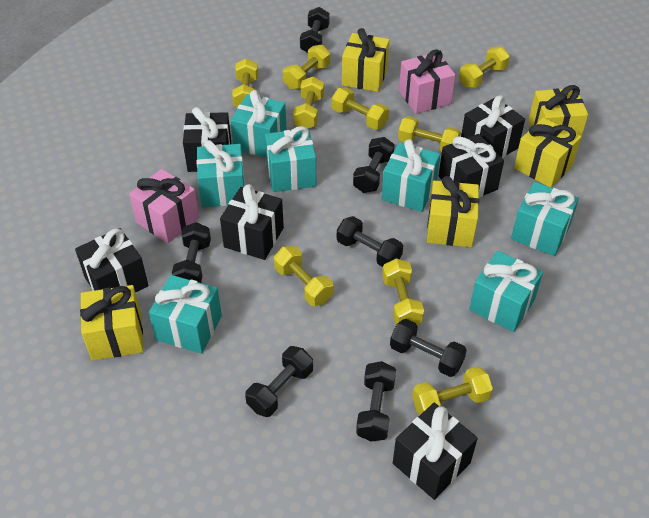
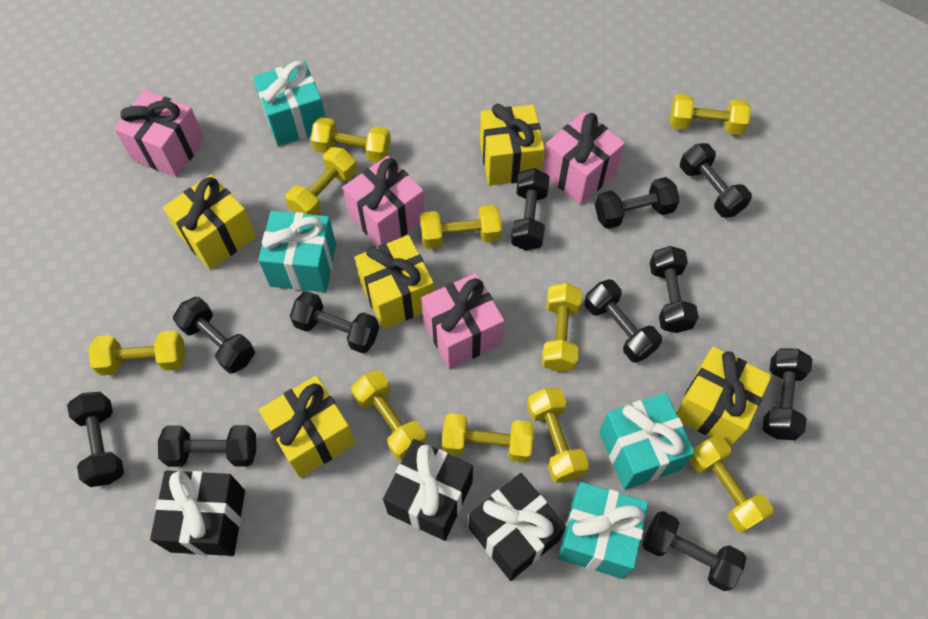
black dumbbell: [172,222,211,283] [245,346,313,417] [300,7,329,53] [337,216,403,267] [353,137,395,193] [356,361,396,441] [390,319,467,377] = 7 -> [67,392,124,487] [158,425,256,467] [173,297,255,374] [290,291,379,353] [511,168,550,250] [584,279,662,363] [595,177,680,229] [642,511,746,591] [650,246,699,333] [680,143,752,218] [762,349,812,440] = 11
black gift: [75,228,149,293] [183,107,231,172] [220,184,284,260] [393,403,478,500] [439,134,504,198] [461,95,525,158] = 6 -> [150,471,245,556] [383,439,473,541] [469,473,566,581] = 3
pink gift: [129,169,199,244] [399,49,456,114] = 2 -> [114,90,205,177] [343,156,425,246] [421,273,505,369] [542,112,625,204] = 4
turquoise gift: [149,275,222,354] [196,140,245,207] [231,90,286,157] [265,126,316,192] [382,139,440,212] [469,251,543,332] [511,182,579,256] = 7 -> [253,61,326,146] [258,211,336,292] [558,482,648,579] [599,393,695,490] = 4
yellow dumbbell: [232,58,258,107] [274,246,333,306] [283,45,330,89] [293,76,324,128] [332,87,389,130] [382,258,424,325] [398,116,461,152] [412,366,493,415] [459,47,510,88] = 9 -> [88,330,185,376] [286,147,357,215] [310,117,391,162] [351,370,426,460] [420,205,502,249] [442,413,534,463] [527,388,589,483] [541,283,582,372] [670,94,751,135] [689,435,773,533] = 10

